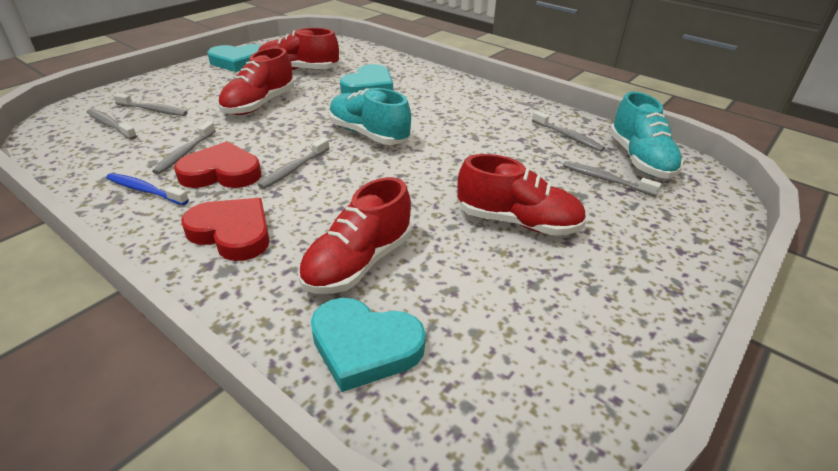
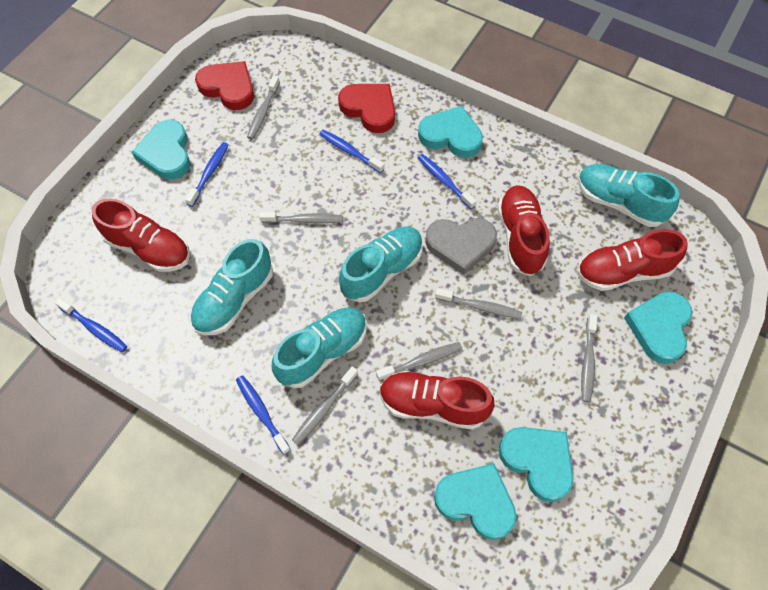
blue toothbrush: [106,173,189,205] = 1 -> [55,298,127,352] [185,142,229,207] [236,375,291,455] [319,130,384,173] [418,154,477,209] = 5
grey heart: none = 0 -> [425,218,497,275] = 1
turquoise heart: [207,44,261,72] [311,298,426,392] [340,64,393,94] = 3 -> [132,120,190,179] [418,106,483,158] [434,463,517,540] [498,427,574,502] [624,292,692,364] = 5
turquoise shoe: [329,88,411,145] [610,92,683,179] = 2 -> [191,239,273,335] [272,307,367,388] [339,226,423,302] [578,164,680,227] = 4

